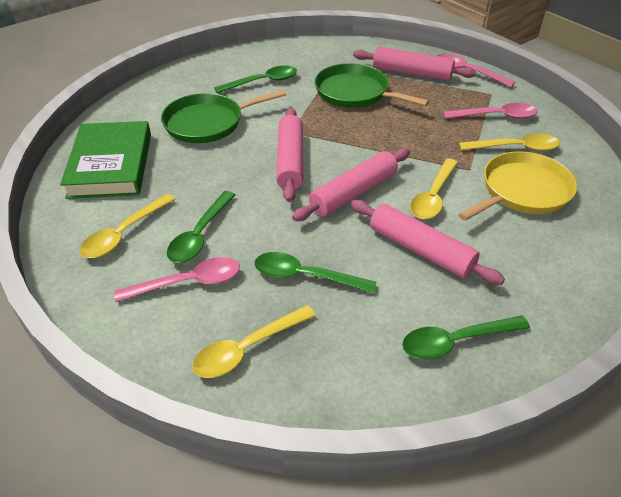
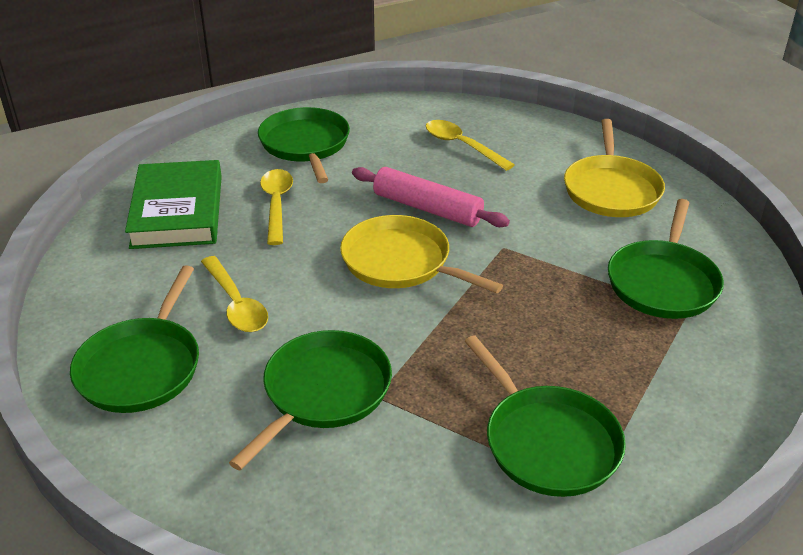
green pan: [161,90,286,143] [315,63,429,108] = 2 -> [70,265,199,413] [229,330,392,471] [258,107,350,183] [465,335,626,497] [608,199,724,319] = 5
green spoon: [167,191,235,263] [214,66,297,94] [254,252,377,293] [402,316,530,360] = 4 -> none = 0
pink rolling pin: [276,108,303,202] [292,148,410,221] [351,200,505,285] [353,47,476,81] = 4 -> [352,167,510,227] = 1
pink spoon: [114,257,240,302] [437,54,515,87] [443,103,538,119] = 3 -> none = 0
yellow pan: [458,151,577,221] = 1 -> [340,215,503,293] [564,119,665,217] = 2
yellow spoon: [80,194,175,258] [192,305,316,378] [410,158,458,219] [459,133,560,151] = 4 -> [201,256,268,332] [260,169,293,245] [426,120,515,171] = 3

